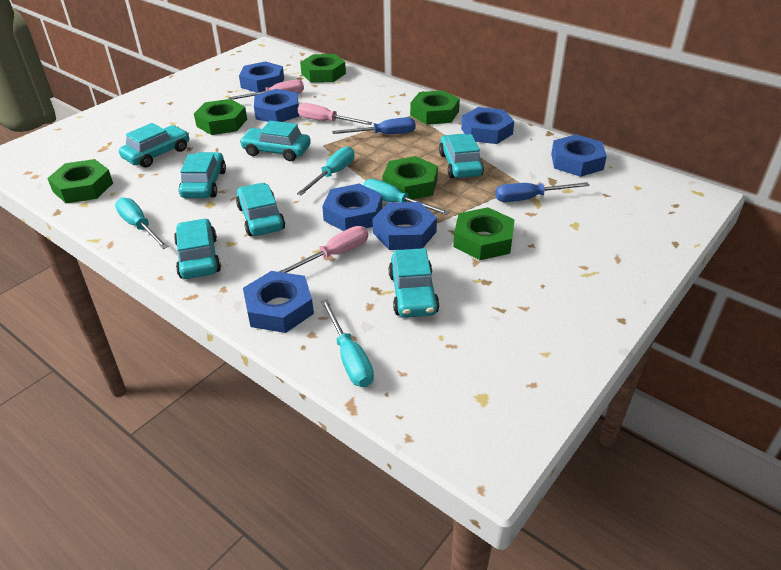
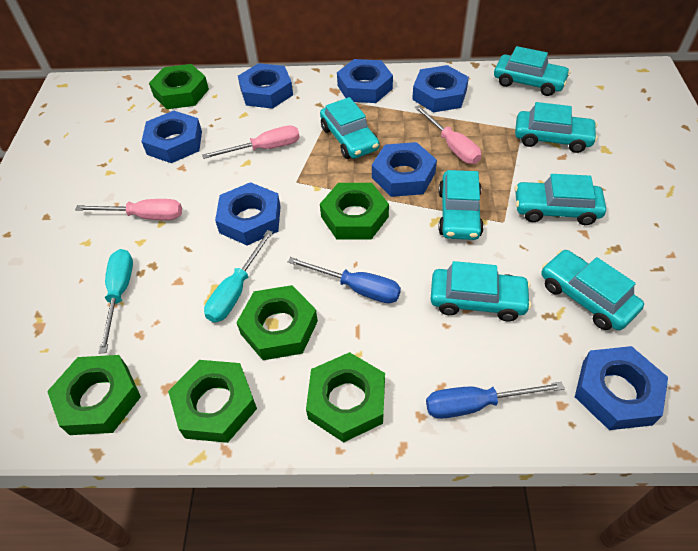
turquoise screwdriver: [115,197,169,249] [297,146,355,196] [321,299,374,387] [363,179,450,215] = 4 -> [99,249,133,354] [204,230,273,322] = 2

